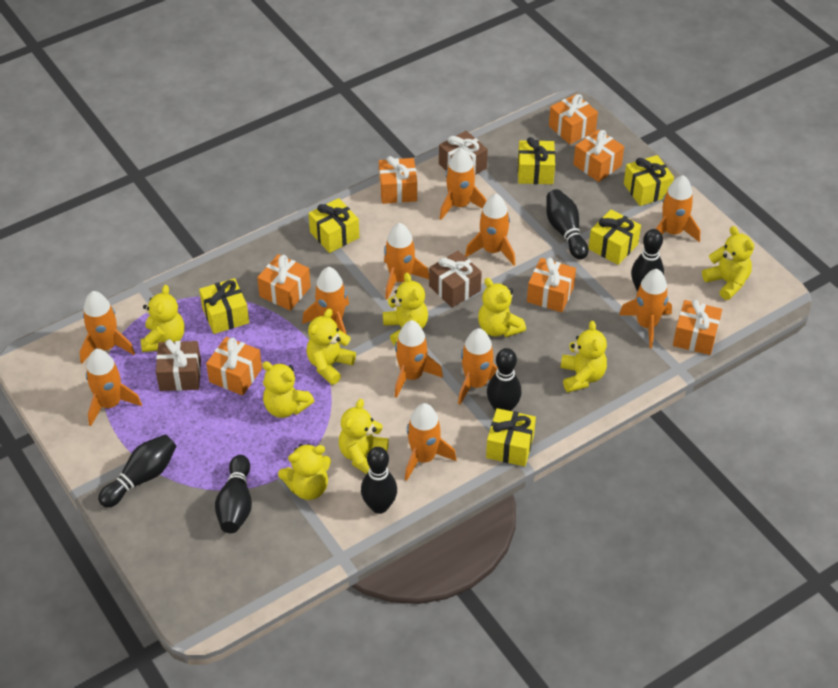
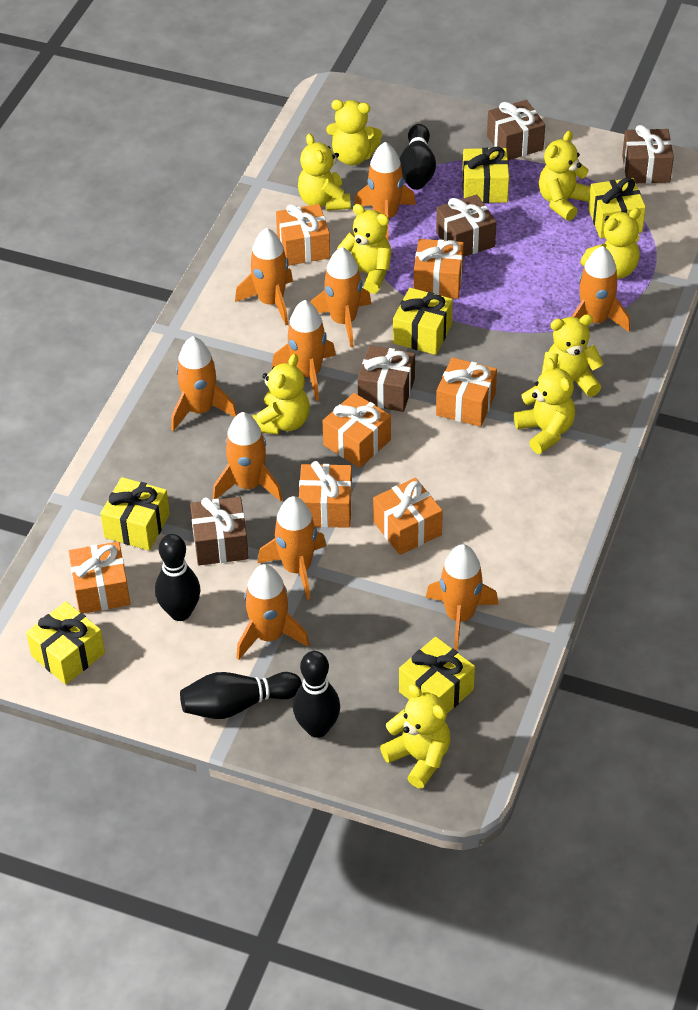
black bowling pin: [98,435,176,508] [215,455,252,533] [361,447,397,514] [487,348,521,411] [546,189,589,260] [631,229,664,292] = 6 -> [155,534,201,621] [180,672,302,719] [293,651,340,738] [400,124,436,190] = 4
brown gift: [156,339,201,391] [429,251,482,308] [439,131,488,175] = 3 -> [190,497,249,565] [358,345,415,412] [436,194,497,257] [487,100,545,160] [622,125,674,183] = 5
orange rocket: [80,291,135,364] [86,349,142,426] [302,267,349,334] [384,223,429,300] [394,320,443,398] [405,403,457,481] [439,148,486,220] [458,328,498,405] [465,194,515,266] [619,269,672,348] [656,175,700,242] = 11 -> [171,336,237,431] [213,412,283,501] [235,228,293,326] [236,564,310,660] [258,496,326,600] [272,300,336,401] [310,247,371,347] [354,142,416,241] [426,544,498,650] [571,246,630,332] = 10

